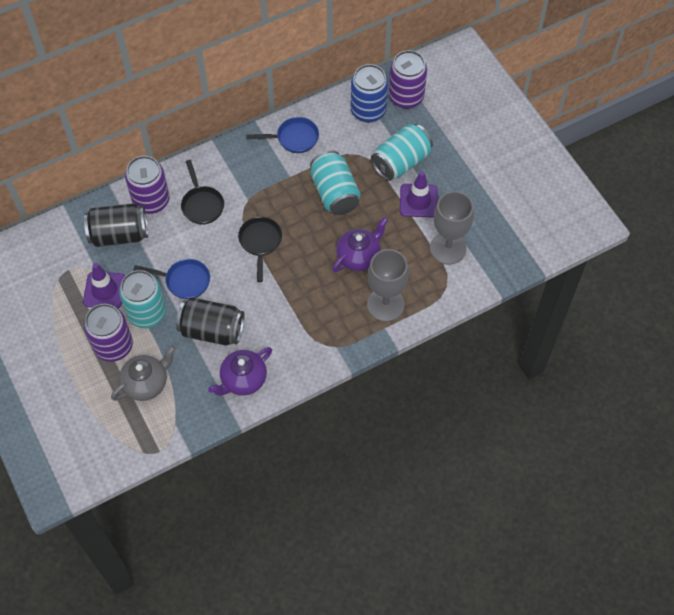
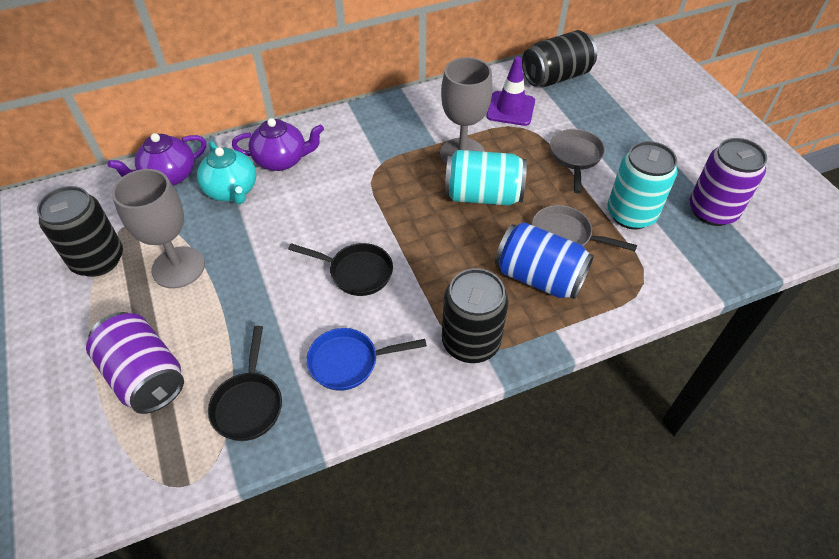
black can: [84,203,148,247] [176,297,244,346] = 2 -> [37,186,123,277] [442,268,509,363] [522,30,597,87] = 3
blue pan: [133,259,210,299] [246,117,319,153] = 2 -> [306,328,427,391] = 1
grey pan: none = 0 -> [532,205,637,251] [550,129,605,193] = 2
grey teapot: [111,345,176,401] = 1 -> none = 0
purple can: [84,304,133,362] [125,156,169,214] [389,50,427,109] = 3 -> [86,312,184,414] [689,138,767,226] = 2
purple traffic cone: [83,263,125,308] [400,171,438,217] = 2 -> [487,57,535,126] = 1
turquoise can: [119,270,166,328] [310,151,361,215] [371,124,433,181] = 3 -> [445,150,527,206] [607,141,678,229] = 2
turquoise teapot: none = 0 -> [197,141,256,205] = 1

